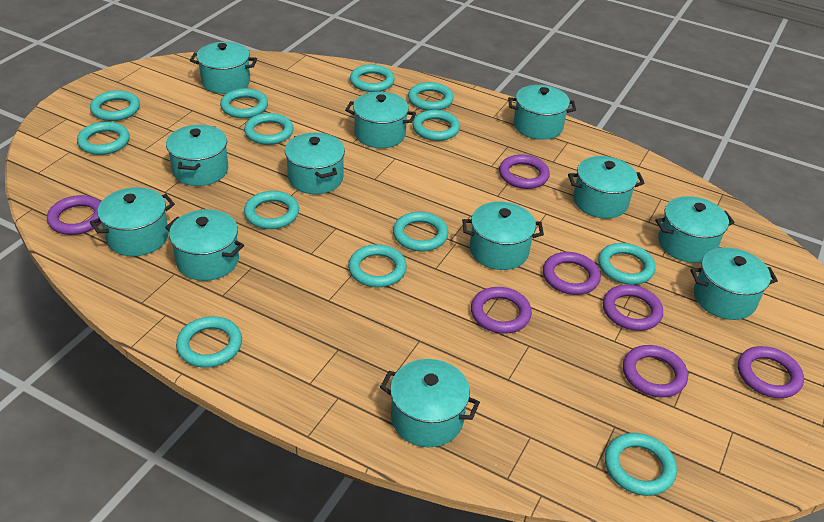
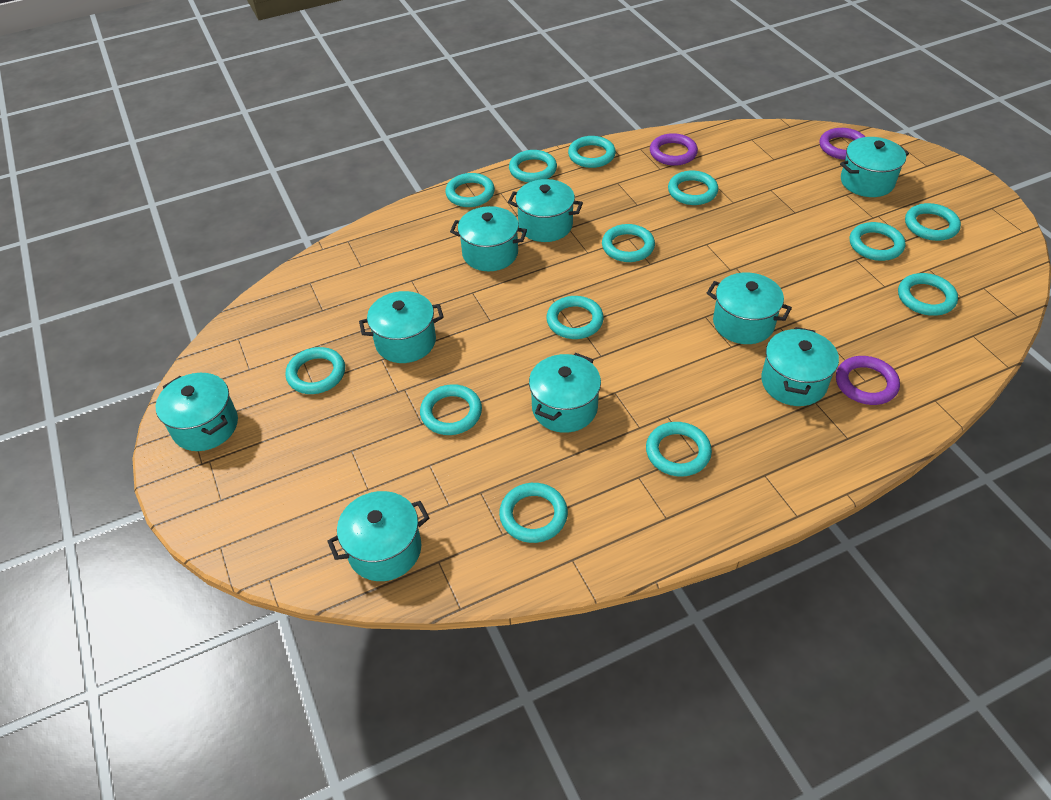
purple ring: [47,195,102,235] [471,287,532,334] [499,154,550,189] [543,252,601,295] [603,285,663,331] [623,345,688,397] [738,346,804,398] = 7 -> [650,133,698,166] [820,128,865,160] [836,356,900,405] = 3
turquoise pot: [90,187,175,256] [165,209,244,281] [166,125,228,186] [190,42,257,94] [285,133,345,194] [345,92,416,148] [380,359,480,447] [462,202,544,270] [508,85,576,140] [568,156,645,219] [655,196,735,263] [690,247,778,320] = 12 -> [156,373,238,451] [327,491,429,581] [359,291,444,363] [450,206,527,271] [508,179,583,242] [529,353,601,433] [707,273,792,344] [761,327,839,406] [840,137,909,197] = 9

